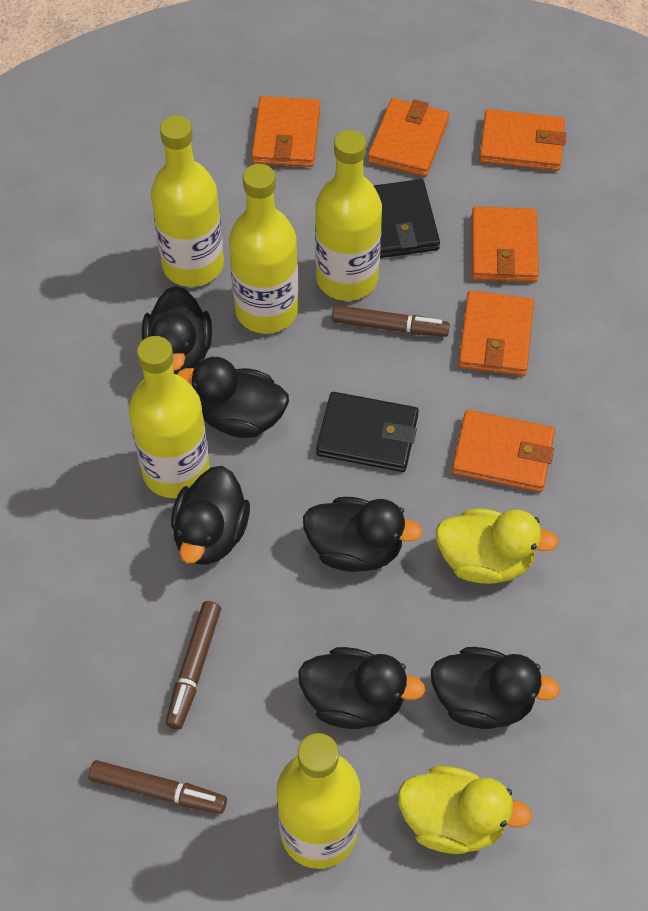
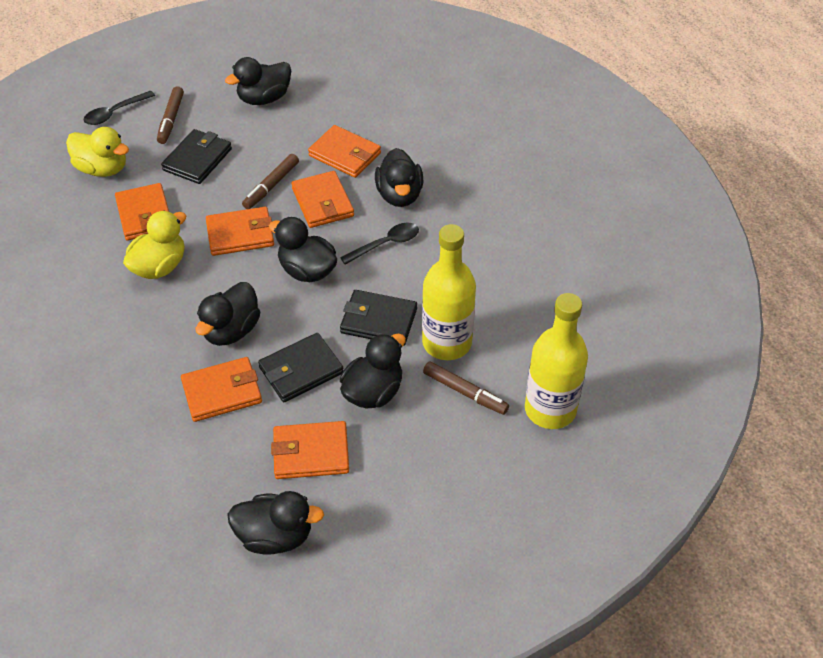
black spoon: none = 0 -> [83,90,155,125] [340,223,419,265] = 2
black wallet: [316,392,419,472] [373,179,440,258] = 2 -> [161,129,232,184] [258,333,343,402] [340,290,417,346] = 3
yellow bottle: [129,336,210,498] [151,115,224,287] [229,164,298,334] [276,733,361,869] [315,130,382,301] = 5 -> [422,224,476,360] [525,293,588,429] = 2

